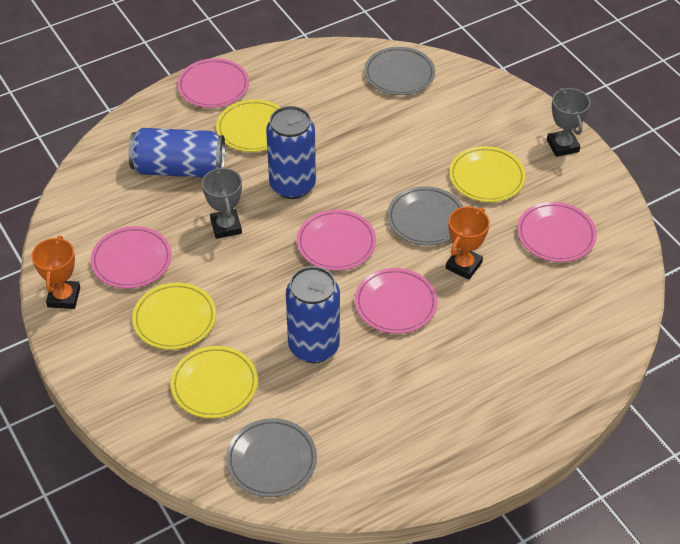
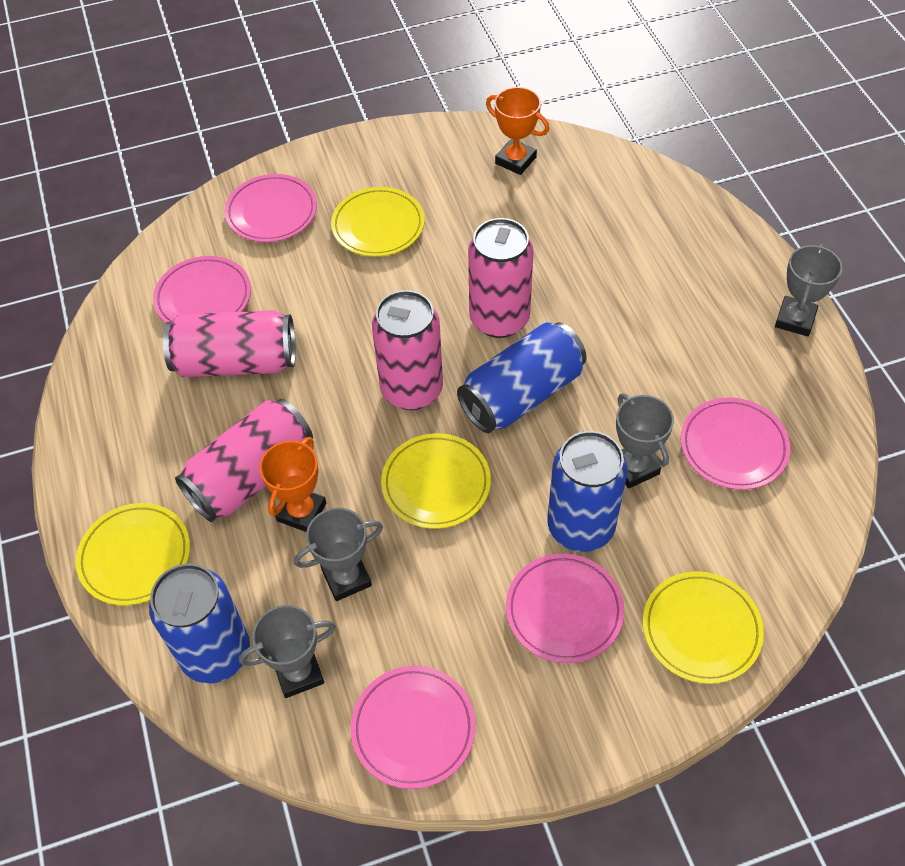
grey plate: [226,418,317,497] [364,47,435,95] [387,186,463,246] = 3 -> none = 0
grey trophy: [202,167,242,239] [547,87,590,157] = 2 -> [239,605,336,698] [294,508,383,601] [616,393,674,489] [775,244,843,337] = 4
pink can: none = 0 -> [163,310,296,377] [175,399,313,522] [372,290,443,410] [468,218,534,338] = 4

